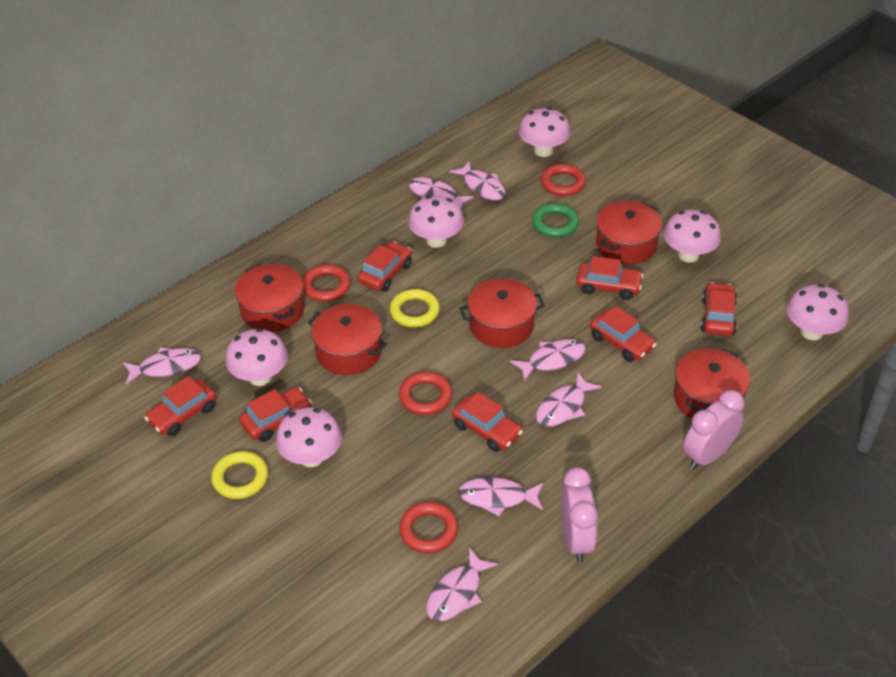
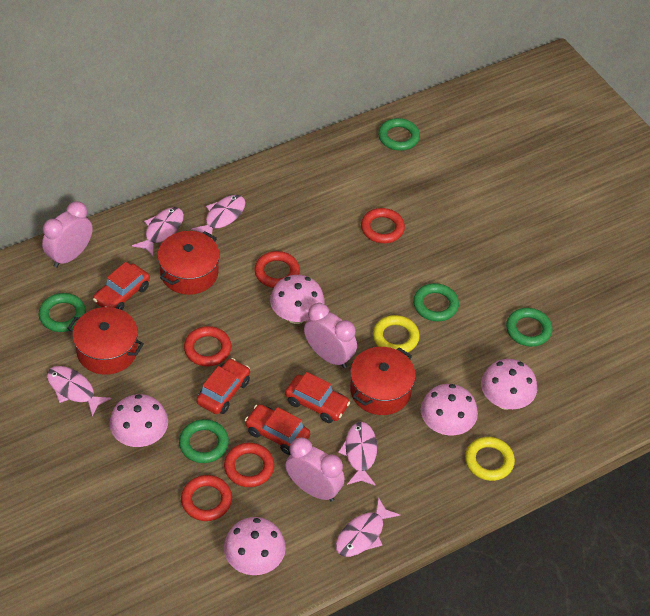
green ring: [532,203,579,238] = 1 -> [39,293,86,332] [179,419,229,463] [378,118,420,151] [413,283,459,321] [506,308,552,347] = 5
pink clock: [561,467,598,562] [683,390,744,470] = 2 -> [42,201,92,268] [285,437,345,502] [304,303,357,368] = 3
pink fish: [123,347,201,385] [409,177,474,209] [426,547,498,622] [450,162,506,200] [458,477,544,517] [510,339,586,382] [536,372,602,427] = 7 -> [47,366,111,416] [132,207,184,256] [191,195,246,235] [336,497,400,557] [338,422,377,486] = 5
pink mushroom: [225,328,288,386] [276,407,342,467] [408,196,464,248] [519,107,570,157] [664,210,721,262] [787,284,849,340] = 6 -> [109,394,168,447] [224,517,286,575] [270,275,325,324] [421,384,478,435] [481,359,537,409] = 5
red car: [144,376,217,436] [239,387,312,442] [358,241,412,292] [452,392,523,452] [577,256,643,300] [590,306,657,362] [701,282,737,336] = 7 -> [93,262,150,310] [196,358,250,414] [245,404,310,455] [285,372,350,423] = 4
red pot: [235,264,305,332] [308,304,387,375] [460,278,545,348] [596,201,662,265] [674,348,750,418] = 5 -> [68,307,144,375] [157,231,220,295] [350,347,416,415] = 3
red ring: [302,265,351,302] [399,372,452,415] [399,502,458,553] [541,164,586,196] = 4 -> [181,475,232,521] [184,326,231,366] [224,443,274,487] [254,251,300,288] [361,208,405,243] = 5

